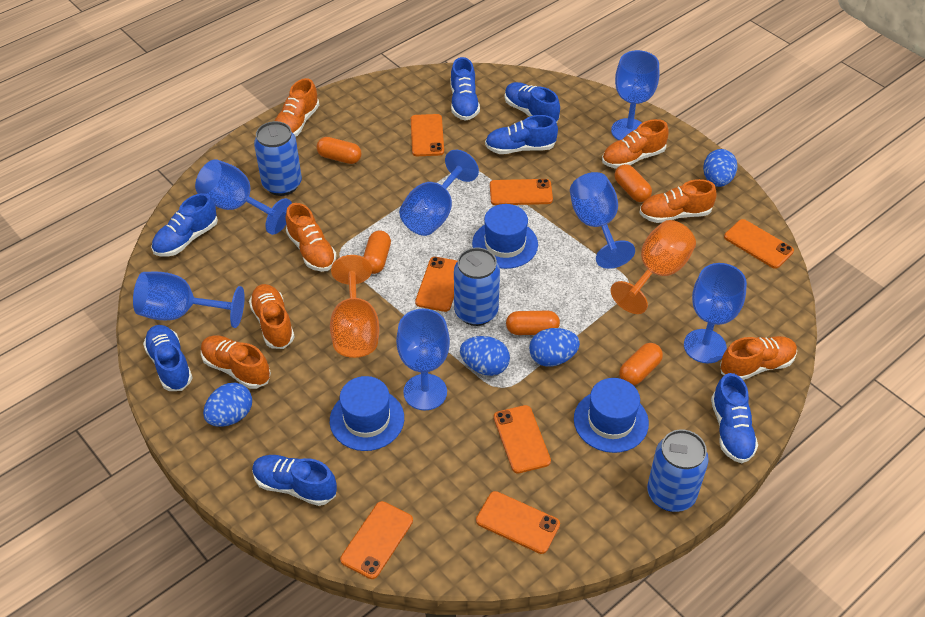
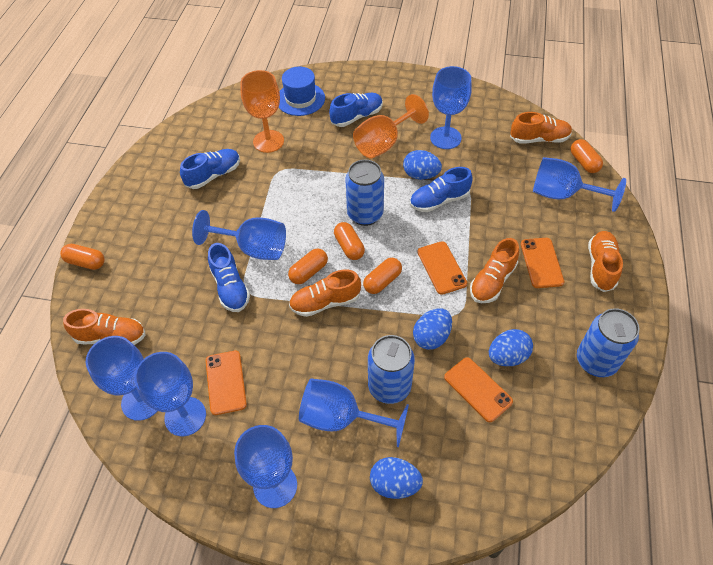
blue hat: [330,376,404,451] [472,204,538,269] [574,378,649,453] = 3 -> [279,67,325,116] = 1
blue shoe: [143,325,193,391] [151,193,218,257] [252,455,337,506] [450,57,480,121] [485,115,558,154] [505,82,560,123] [711,373,758,463] = 7 -> [180,149,240,189] [208,243,250,312] [329,93,383,127] [410,167,473,212] = 4
orange phone: [340,501,413,579] [411,114,444,156] [415,257,457,312] [476,491,560,554] [490,179,553,205] [494,405,551,474] [724,219,794,269] = 7 -> [206,351,247,415] [417,241,467,295] [444,357,513,422] [521,238,564,288] = 4
orange shoe: [201,335,271,389] [249,284,294,349] [275,78,319,137] [286,203,337,272] [602,119,669,168] [639,179,717,223] [720,336,797,380] = 7 -> [63,309,146,345] [289,269,361,317] [470,238,519,303] [510,112,572,144] [588,231,623,292] = 5

